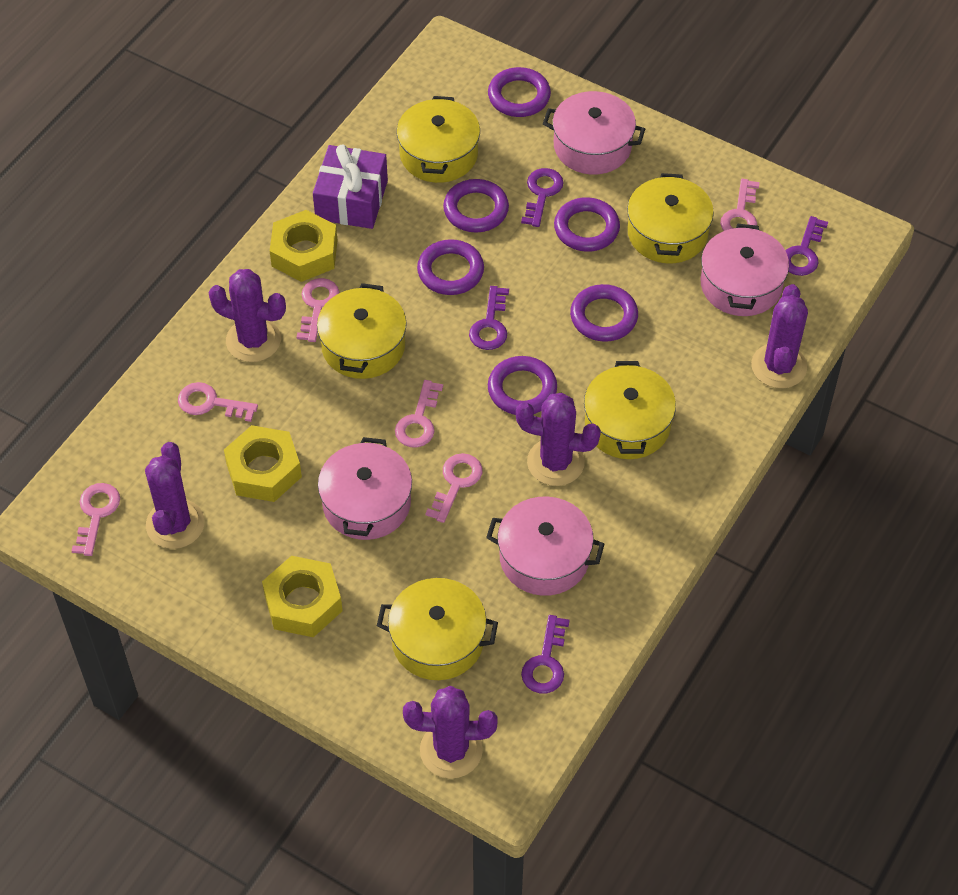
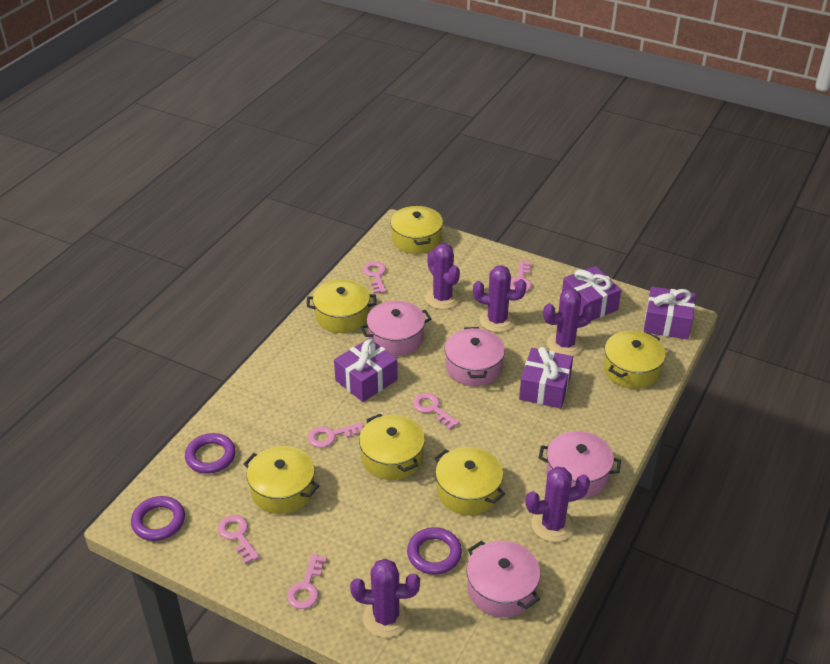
purple gift: [313,144,388,229] = 1 -> [334,338,398,402] [519,347,573,409] [562,266,621,321] [644,286,696,340] = 4
purple key: [469,286,509,350] [521,168,564,227] [521,615,570,693] [785,216,828,276] = 4 -> none = 0
purple ring: [417,239,484,295] [443,179,509,232] [488,67,551,117] [488,356,557,415] [554,197,620,252] [570,284,638,342] = 6 -> [131,496,185,541] [185,433,236,474] [407,527,462,575] = 3
yellow nut: [224,425,302,502] [262,556,343,637] [270,210,338,282] = 3 -> none = 0
yellow pot: [317,283,407,379] [377,578,498,680] [397,96,480,183] [584,361,676,459] [627,173,714,263] = 5 -> [244,446,320,514] [307,279,376,333] [359,414,425,480] [390,205,443,254] [434,447,505,515] [603,331,666,389] = 6

